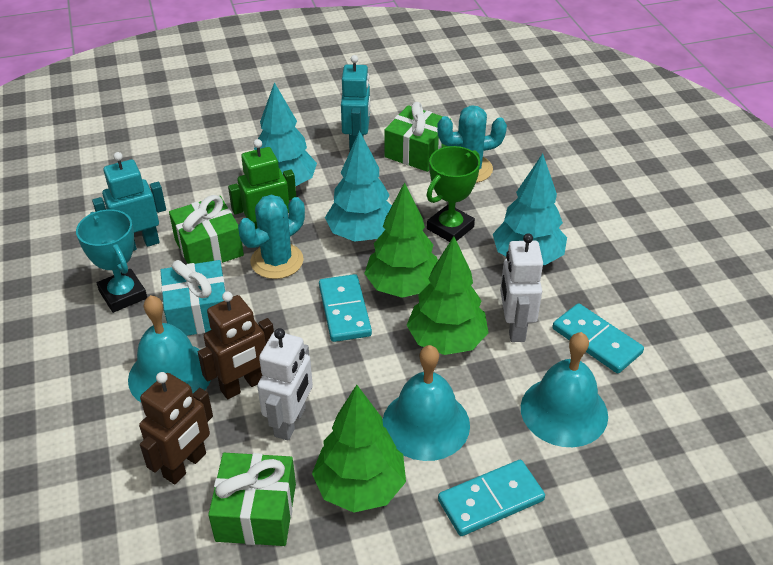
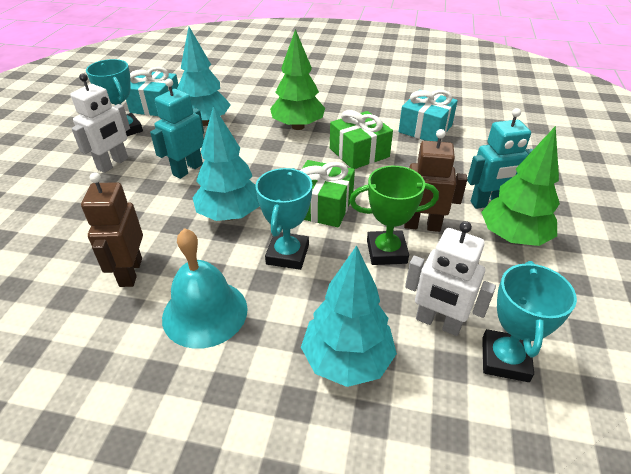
green gift: [169,195,244,264] [208,453,296,546] [385,102,451,172] = 3 -> [299,160,355,227] [330,110,393,169] = 2
green robot: [228,139,296,229] = 1 -> none = 0
green tree: [312,385,406,513] [364,182,438,298] [407,236,488,355] = 3 -> [270,29,325,130] [481,126,560,246] = 2
turquoise bell: [128,295,210,402] [383,345,470,461] [521,332,608,447] = 3 -> [162,228,248,349] = 1
turquoise cactus: [238,195,305,279] [437,105,507,183] = 2 -> none = 0
turquoise domino: [319,274,372,342] [438,460,545,536] [552,303,644,374] = 3 -> none = 0
turquoise gift: [160,260,226,336] = 1 -> [126,67,178,116] [399,90,458,141] = 2
turquoise trophy: [76,209,147,313] = 1 -> [86,59,143,136] [255,168,312,270] [482,261,577,382] = 3

